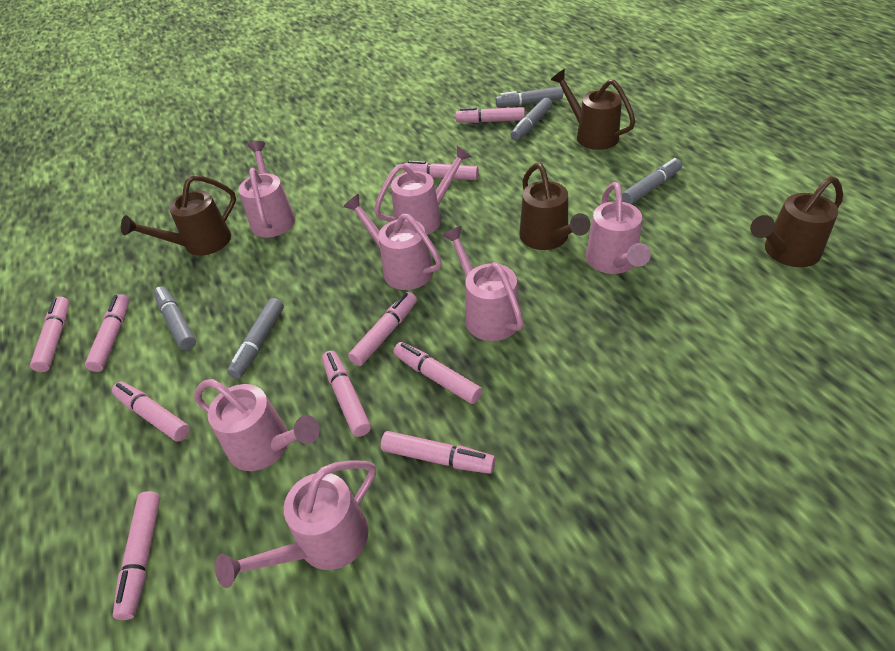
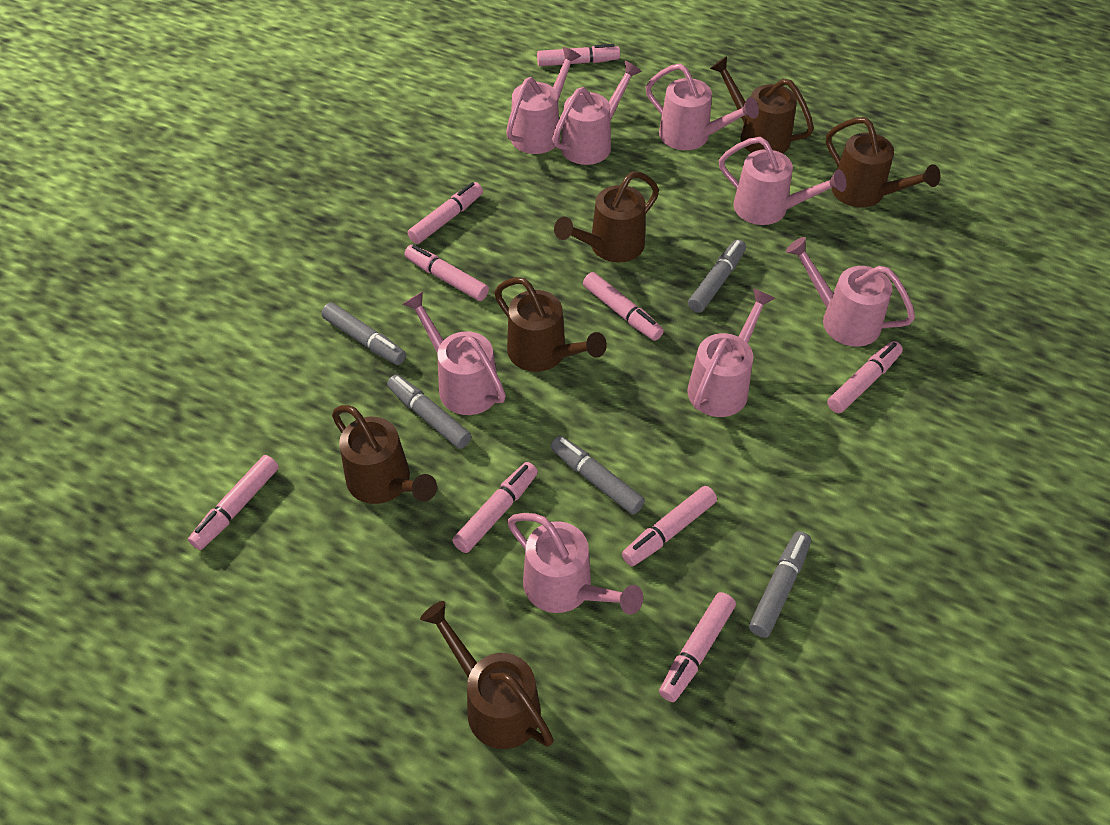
brown watering can: [121,175,236,256] [519,163,590,250] [551,69,635,150] [750,176,843,267] = 4 -> [332,405,437,504] [420,601,554,749] [494,277,607,372] [554,172,659,262] [710,56,814,154] [826,117,940,207] = 6
pink marker: [30,296,69,372] [85,294,129,372] [112,382,190,441] [113,491,160,620] [322,351,371,437] [348,292,417,366] [381,431,495,474] [394,342,482,404] [403,160,479,180] [456,107,525,123] = 10 -> [188,455,279,550] [405,245,489,301] [408,182,483,244] [452,462,538,553] [537,44,620,66] [583,272,664,341] [622,486,717,566] [659,592,736,702] [827,341,903,413] = 9
pink watering can: [194,379,320,471] [215,460,376,588] [239,141,295,237] [343,194,442,290] [374,146,472,235] [442,226,524,341] [586,182,651,274] = 7 -> [403,291,506,415] [506,47,581,154] [507,513,643,615] [552,61,642,165] [646,63,759,150] [687,288,775,417] [719,137,847,225] [786,237,915,347] = 8

